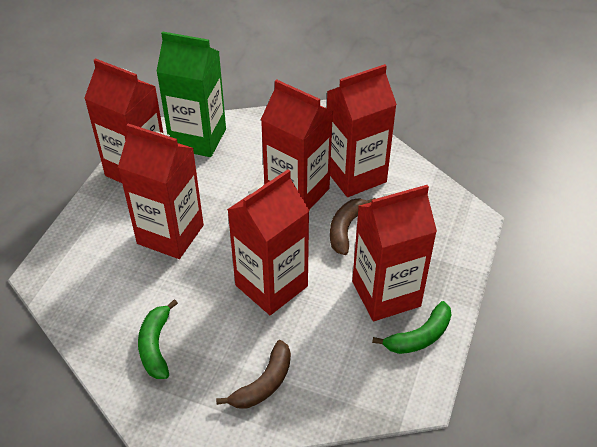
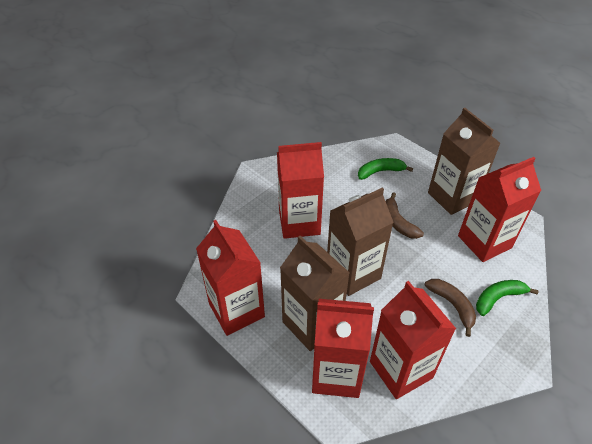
brown carton: none = 0 -> [280,236,350,351] [327,188,394,296] [428,108,500,215] = 3
green carton: [156,31,226,157] = 1 -> none = 0
red carton: [84,58,163,183] [118,124,204,259] [227,169,310,315] [261,79,333,210] [327,64,397,197] [352,185,437,321] = 6 -> [196,220,265,336] [277,142,324,239] [312,299,374,398] [370,281,456,399] [458,157,541,262] = 5

